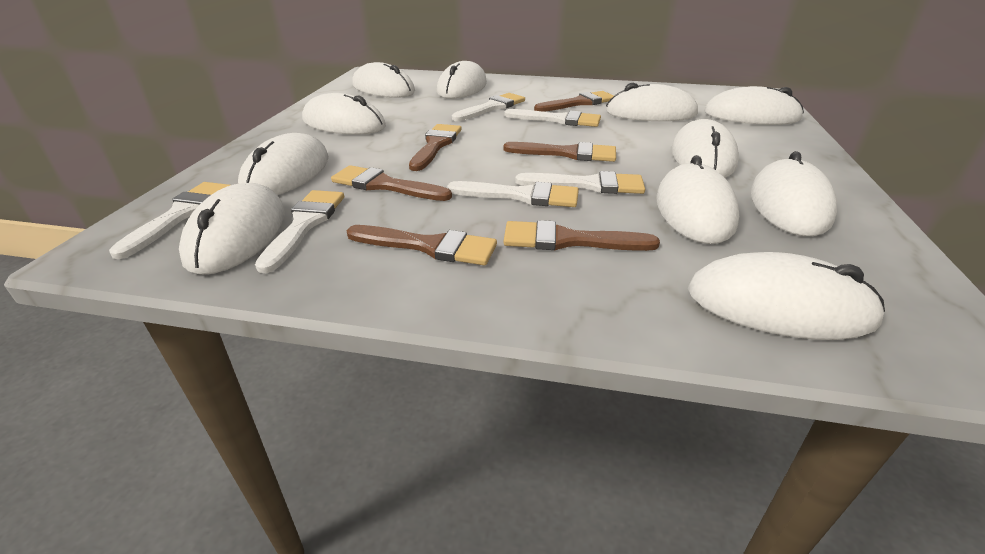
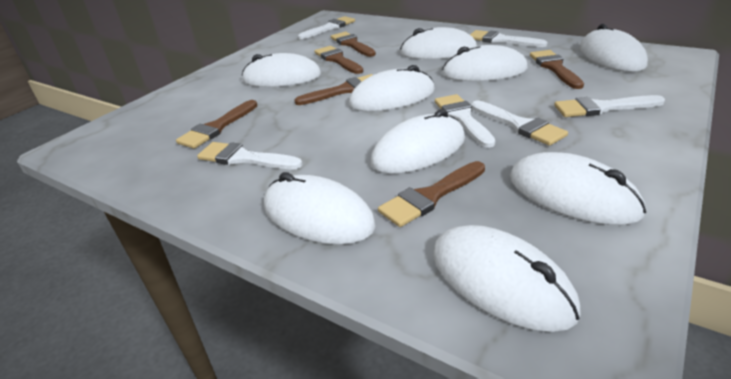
white mouse: [179,183,285,275] [238,133,329,195] [302,93,386,135] [352,62,415,98] [437,61,487,99] [606,83,698,121] [656,155,739,244] [672,119,739,178] [688,252,885,340] [704,86,804,125] [751,151,837,236] = 11 -> [242,53,321,87] [264,172,376,245] [349,65,435,112] [371,109,465,174] [400,27,477,59] [433,225,581,332] [442,45,528,81] [510,152,646,225] [579,24,648,72] = 9

